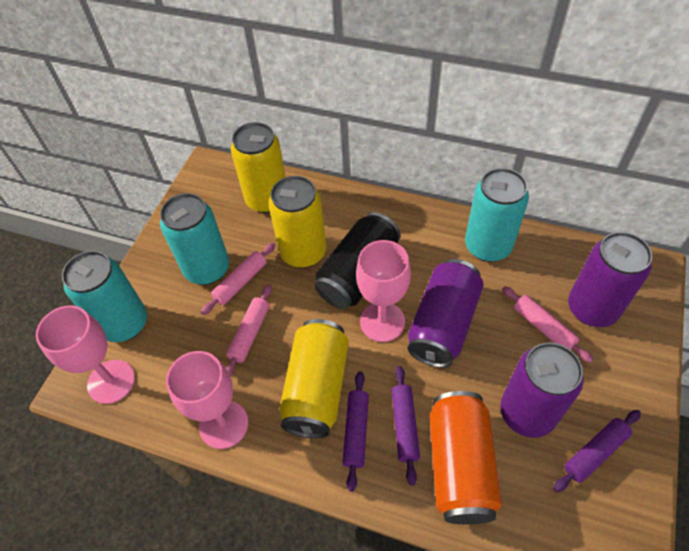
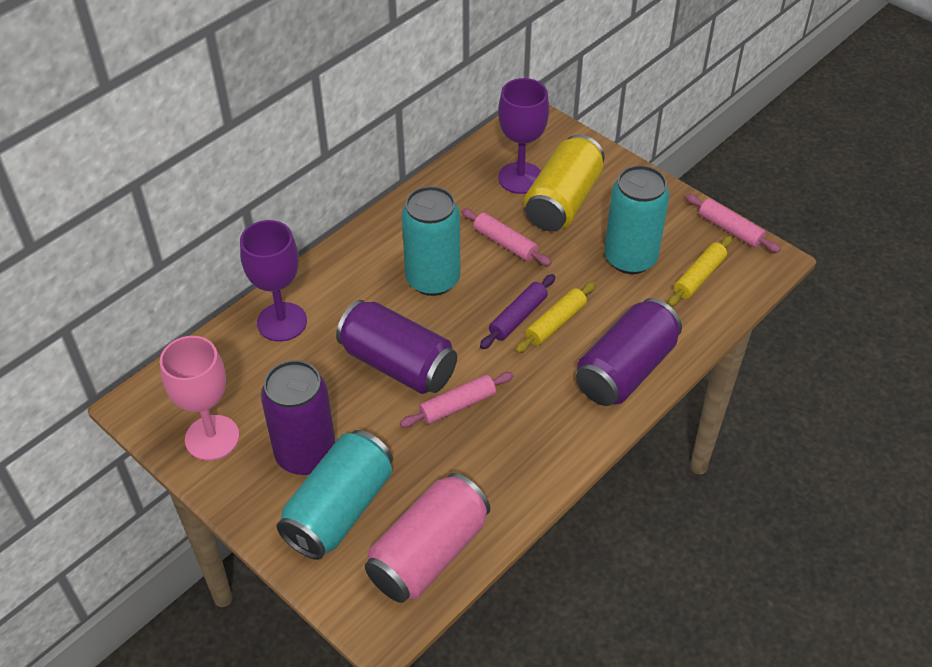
black can: [315,212,401,309] = 1 -> none = 0
orange can: [430,391,502,524] = 1 -> none = 0
pink can: none = 0 -> [365,473,490,603] = 1
pink goblet: [36,305,135,404] [166,351,248,449] [356,240,411,342] = 3 -> [160,336,239,461] = 1
purple goblet: none = 0 -> [240,220,307,342] [498,78,549,194] = 2
purple rolling pin: [342,371,369,492] [391,366,420,485] [553,410,641,492] = 3 -> [480,274,555,349] = 1
yellow can: [231,122,286,213] [268,176,326,268] [279,319,349,438] = 3 -> [524,135,605,231] = 1
yellow rolling pin: none = 0 -> [515,282,596,353] [668,236,732,306] = 2

